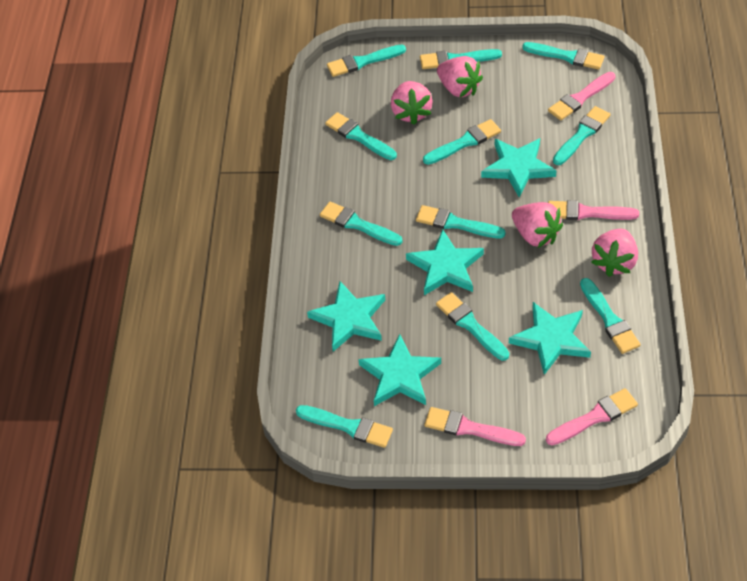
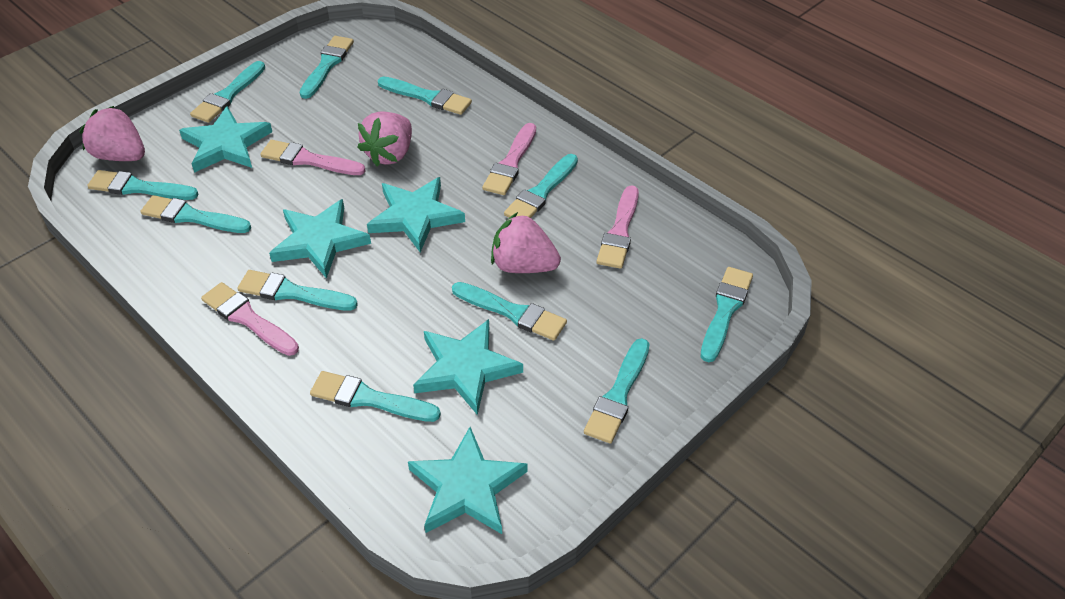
pink strawberry: [391,81,433,125] [437,56,483,97] [512,202,563,248] [591,229,638,277] = 4 -> [80,106,145,161] [357,111,412,166] [491,212,561,273] = 3

